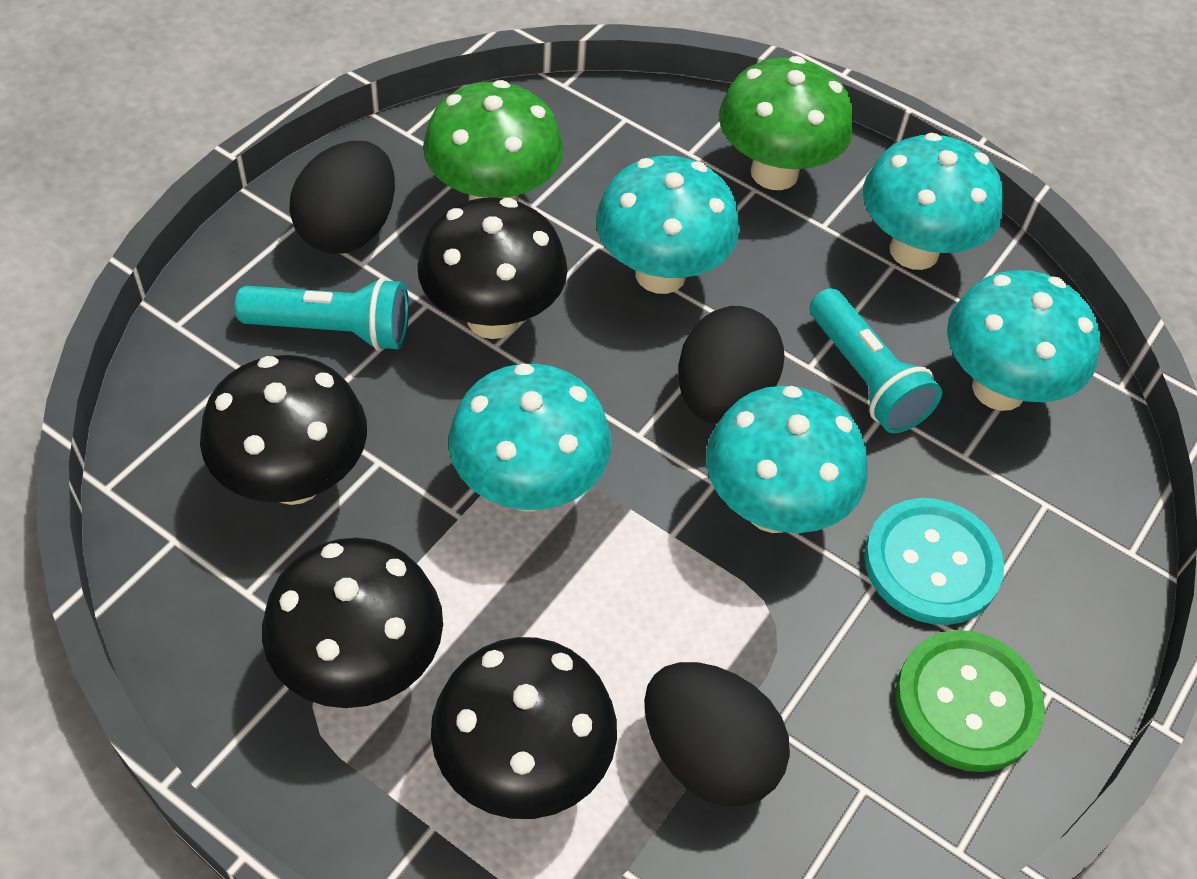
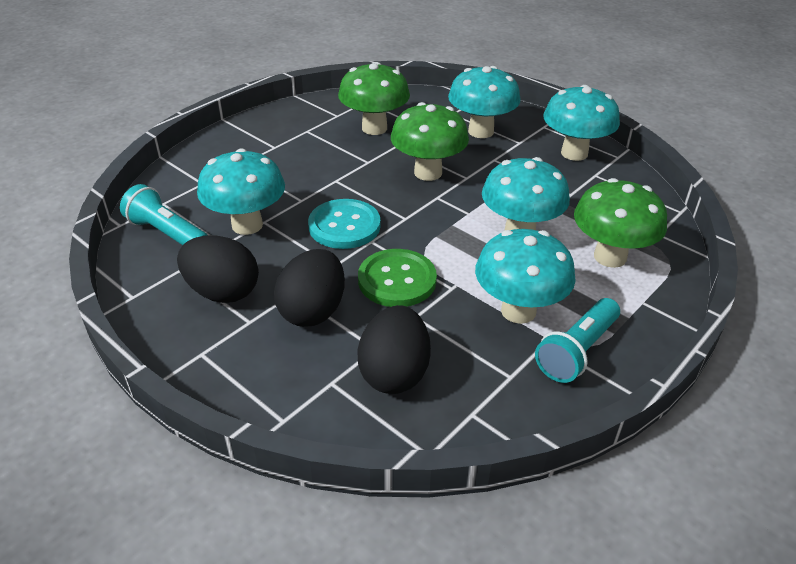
black mushroom: [200,355,367,505] [262,538,443,708] [417,197,568,339] [431,637,617,819] = 4 -> none = 0
green mushroom: [423,80,564,202] [719,56,854,190] = 2 -> [338,62,410,135] [391,102,469,181] [574,178,667,268] = 3

